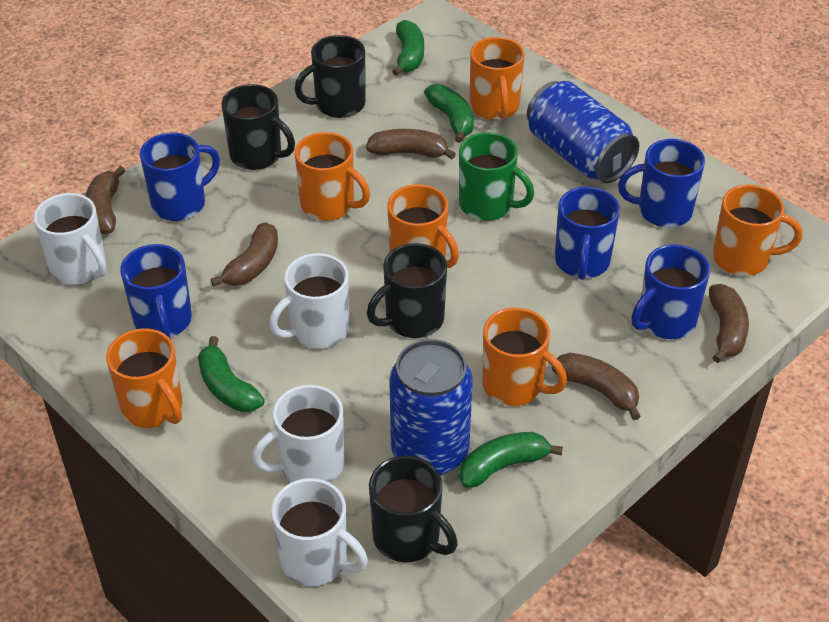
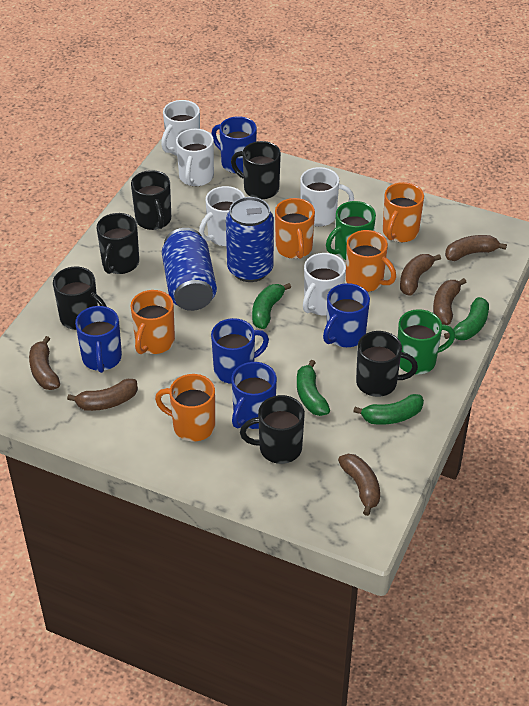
black mug: [221,84,295,170] [294,35,365,118] [367,243,447,338] [369,456,458,563] = 4 -> [53,267,107,330] [97,213,139,274] [131,170,171,230] [231,141,281,199] [240,395,305,464] [356,331,418,397] = 6
brown banana: [86,166,125,234] [211,223,278,287] [366,129,456,159] [552,353,641,420] [709,284,749,363] = 5 -> [29,336,60,390] [67,379,138,411] [338,454,380,516] [400,254,441,296] [433,278,466,325] [445,235,507,261] = 6
green mug: [459,132,534,221] = 1 -> [326,201,376,260] [398,309,455,375] = 2
orange mug: [106,328,182,428] [295,132,370,221] [387,184,459,268] [470,37,525,120] [482,308,567,406] [713,184,802,276] = 6 -> [130,290,175,354] [155,374,215,441] [275,198,315,259] [346,230,396,292] [383,182,424,242] = 5
white mug: [33,193,107,285] [252,385,344,483] [269,253,349,349] [271,478,368,586] = 4 -> [161,100,200,156] [176,129,214,186] [199,186,245,246] [300,167,354,227] [303,253,346,316] = 5

